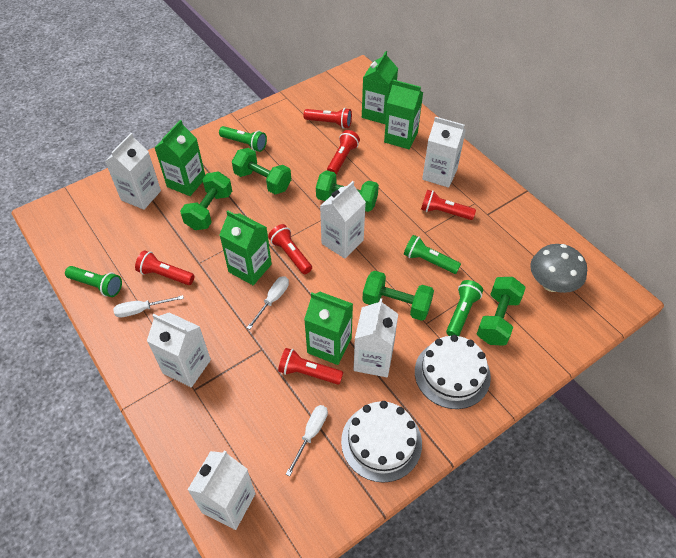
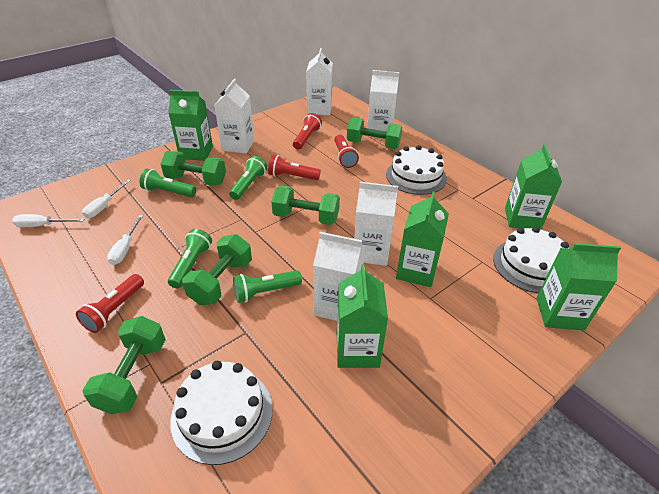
grey mushroom: [530,244,587,293] = 1 -> none = 0
red flashlight: [135,250,195,285] [268,224,312,274] [278,348,343,385] [304,108,352,129] [327,130,360,174] [421,190,476,220] = 6 -> [76,274,144,333] [268,155,321,180] [293,113,322,150] [334,135,359,168] = 4
white cake: [341,401,422,483] [415,335,491,409] = 2 -> [171,361,273,465] [386,145,447,195] [493,227,569,293] = 3
white carton: [105,133,161,210] [147,312,211,387] [188,450,256,530] [320,181,366,259] [353,298,398,377] [422,117,466,188] = 6 -> [214,79,254,154] [306,48,333,115] [313,232,365,321] [354,182,398,266] [367,70,399,132] = 5

